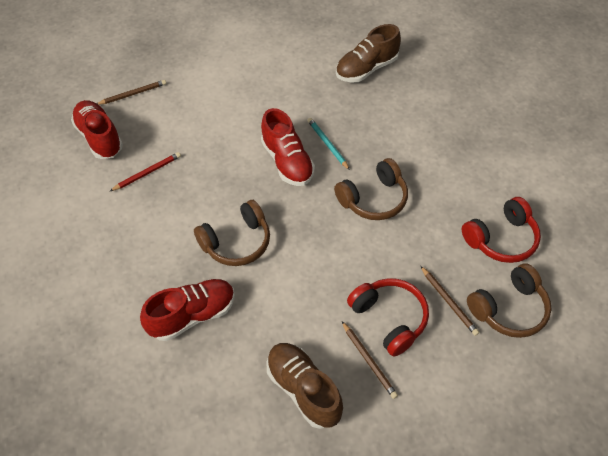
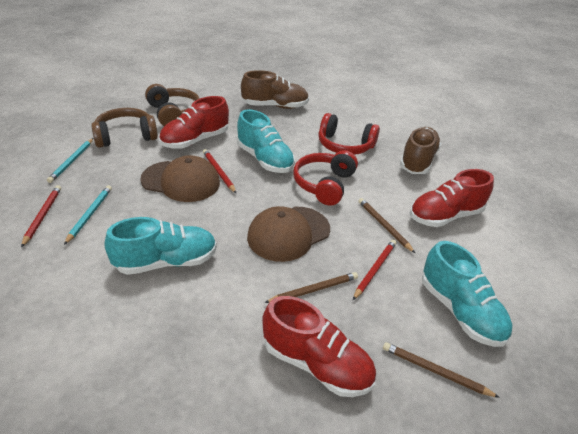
brown cap: none = 0 -> [140,155,220,202] [247,206,330,262] = 2
brown headphones: [194,200,270,266] [334,158,408,220] [467,263,552,338] = 3 -> [91,108,158,148] [145,84,200,126] = 2
red pencil: [110,152,181,191] = 1 -> [21,185,61,247] [203,149,236,193] [353,240,396,300] = 3
turquoise pencil: [307,118,350,170] = 1 -> [47,138,93,183] [64,185,112,245] = 2
turquoise shoe: none = 0 -> [105,217,217,275] [237,109,295,173] [422,241,512,347] = 3

